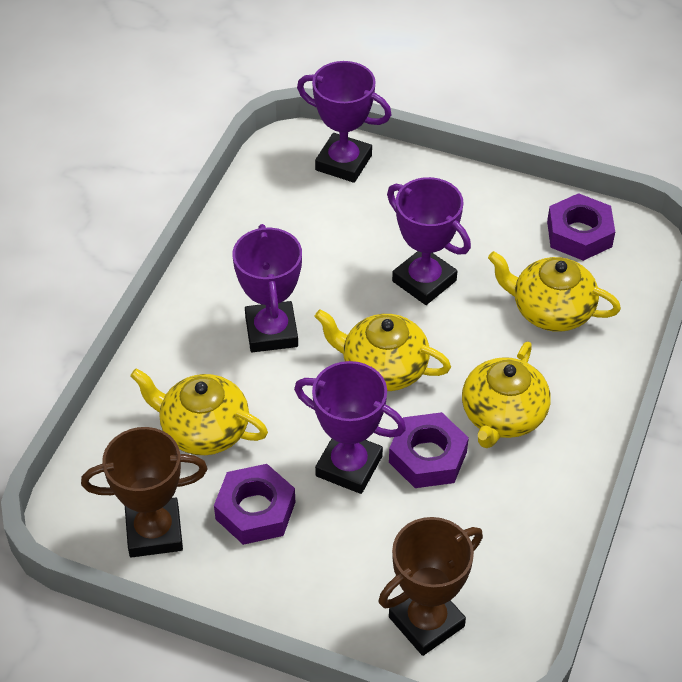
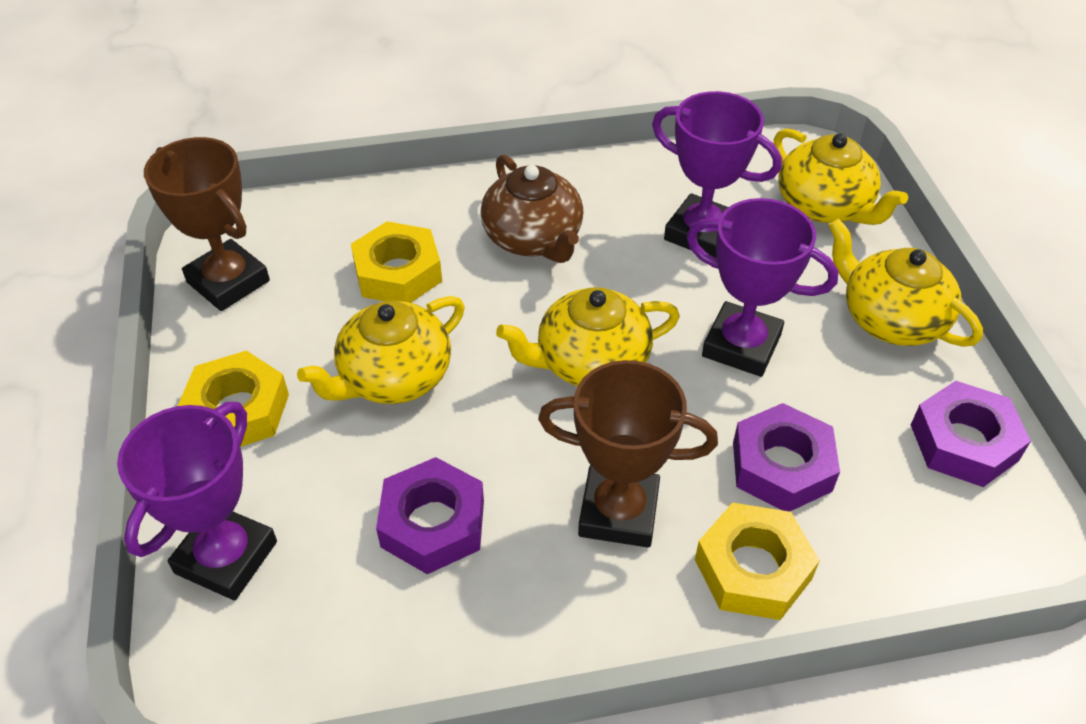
brown teapot: none = 0 -> [480,154,583,263] = 1
purple trophy: [233,224,302,352] [294,361,406,494] [297,61,391,183] [387,177,471,305] = 4 -> [117,402,277,600] [652,91,782,258] [687,198,838,377] = 3
yellow nut: none = 0 -> [178,350,289,447] [351,221,442,303] [695,503,820,620] = 3

